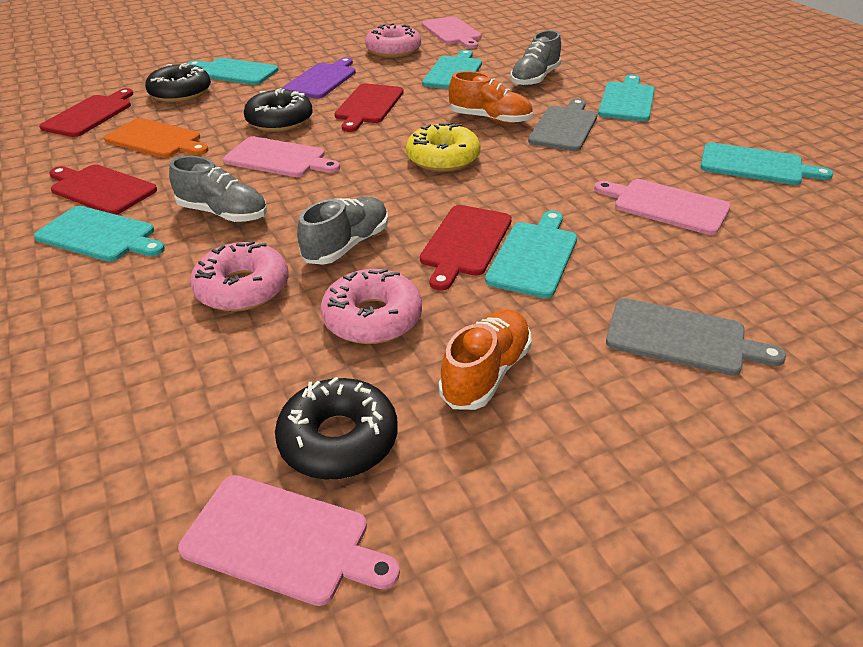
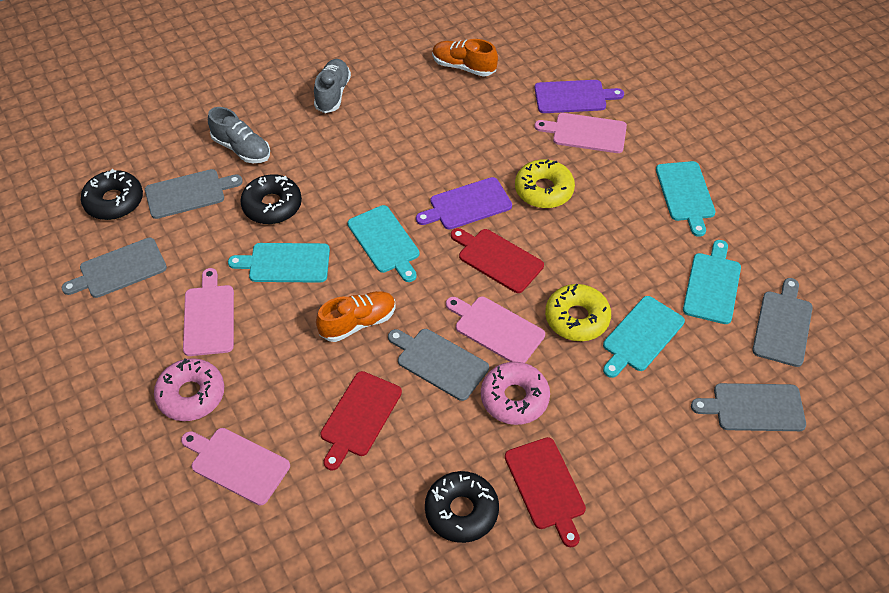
grey cutting board: [528,99,597,151] [606,298,786,376] = 2 -> [62,238,167,298] [145,169,243,219] [388,329,489,401] [691,383,806,431] [752,278,813,367] = 5
grey shoe: [169,156,267,222] [297,197,388,265] [510,30,561,87] = 3 -> [208,107,270,163] [314,59,351,113] = 2
orange cutting board: [104,118,209,158] = 1 -> none = 0
pink donut: [190,241,288,312] [320,269,422,344] [365,23,421,58] = 3 -> [154,358,224,421] [481,362,550,425] = 2
purple cutting board: [282,57,356,99] = 1 -> [416,177,512,230] [534,80,624,113] = 2
red cutting board: [39,88,133,137] [49,164,157,215] [334,83,404,132] [420,205,512,291] = 4 -> [320,371,402,471] [451,228,544,293] [505,437,586,547] = 3
turquoise cutting board: [34,206,165,262] [188,58,279,85] [422,50,482,89] [485,210,577,298] [598,74,655,122] [700,142,834,185] = 6 -> [228,243,330,283] [348,205,420,282] [603,296,685,378] [656,161,715,237] [683,240,741,324] = 5
yellow donut: [406,122,481,172] = 1 -> [515,159,575,208] [545,283,611,341] = 2

